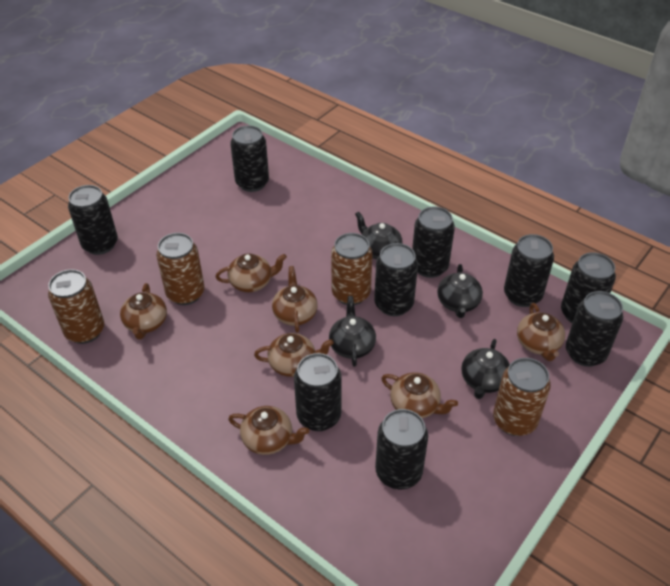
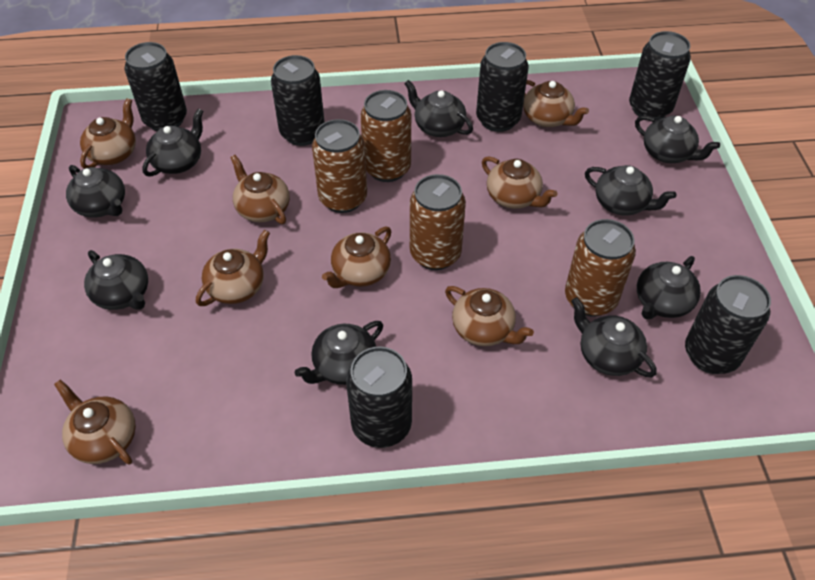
black can: [68,185,118,255] [230,125,269,192] [294,353,342,431] [374,243,418,316] [375,409,428,489] [412,206,455,278] [504,234,554,307] [561,252,616,323] [566,291,623,367] = 9 -> [125,42,187,131] [271,55,325,146] [346,347,412,448] [476,42,529,132] [629,31,691,120] [685,275,771,374] = 6
black teapot: [329,296,376,367] [355,211,402,259] [437,264,483,318] [461,339,510,399] = 4 -> [66,165,125,218] [84,250,148,310] [142,109,203,177] [295,321,383,385] [404,80,473,137] [571,297,656,377] [585,165,676,215] [635,116,720,163] [637,256,701,319] = 9
brown teapot: [120,283,167,340] [215,253,287,292] [228,406,309,455] [254,333,334,377] [272,266,318,333] [381,372,458,418] [517,303,565,361] = 7 -> [54,379,136,465] [80,98,136,169] [196,230,270,306] [230,155,290,224] [322,226,391,288] [445,286,534,346] [482,156,557,209] [523,80,589,127] = 8

